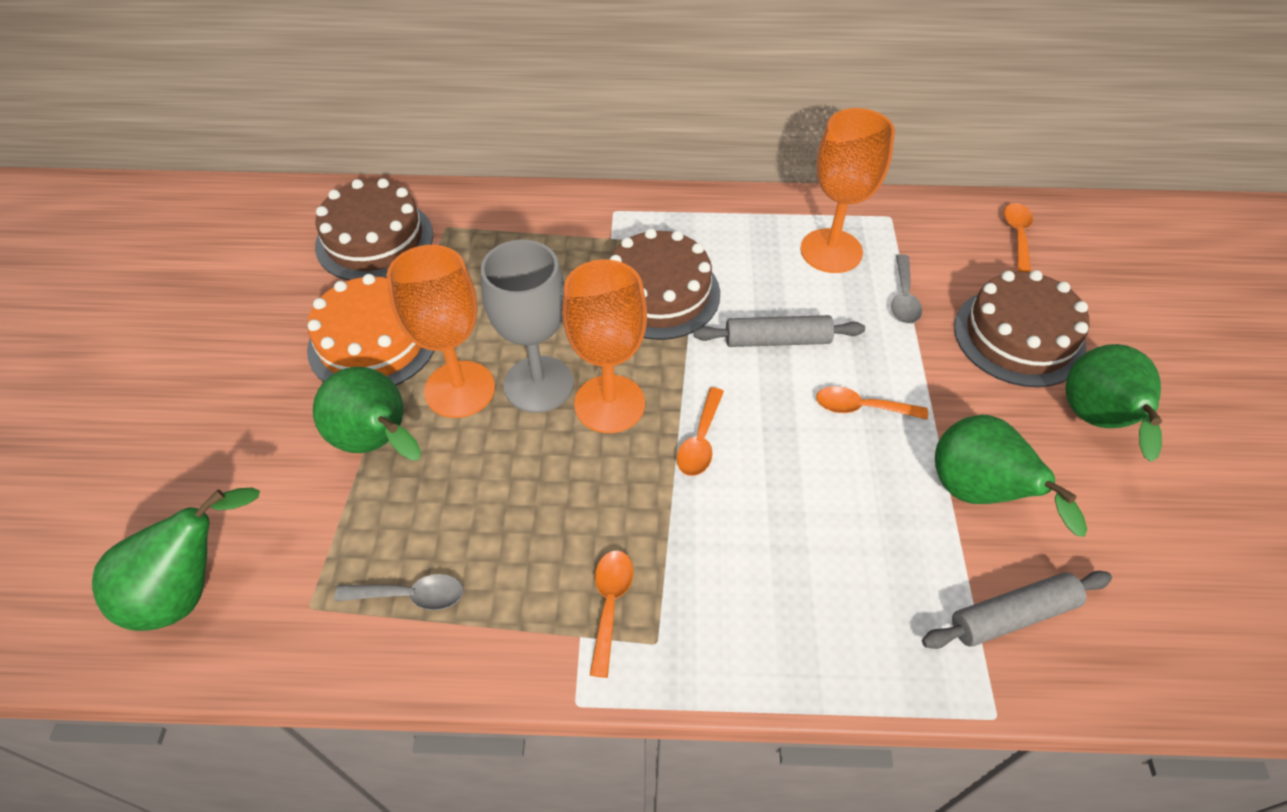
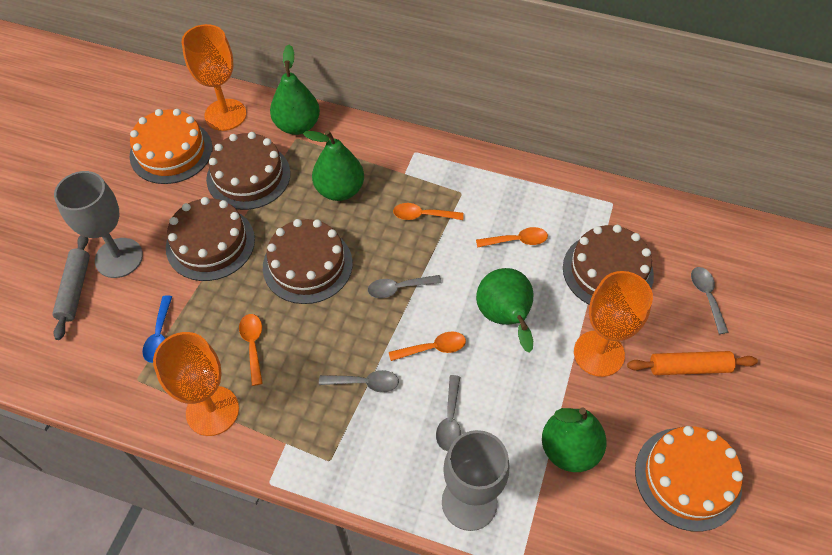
blue spoon: none = 0 -> [142,295,172,363] = 1
brown cake: [315,178,433,280] [609,228,720,340] [954,270,1090,387] = 3 -> [166,197,255,281] [206,132,291,210] [263,219,353,304] [563,225,654,305] = 4
grey goblet: [481,240,574,413] = 1 -> [54,171,143,278] [442,430,509,531] = 2
grey rolling pin: [694,315,865,347] [922,571,1112,649] = 2 -> [52,235,90,340] = 1
grey spoon: [334,574,463,610] [891,254,922,324] = 2 -> [319,370,399,392] [368,275,442,298] [436,375,461,451] [691,267,729,334] = 4
orange cake: [307,274,434,385] = 1 -> [129,109,212,184] [635,426,743,532] = 2
orange rolling pin: none = 0 -> [627,351,758,375] = 1

